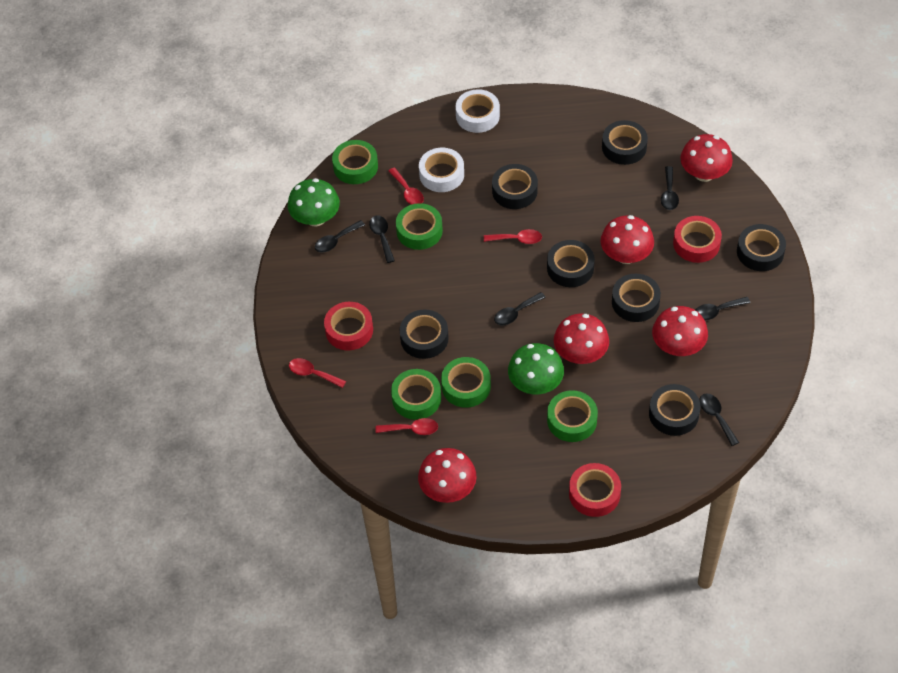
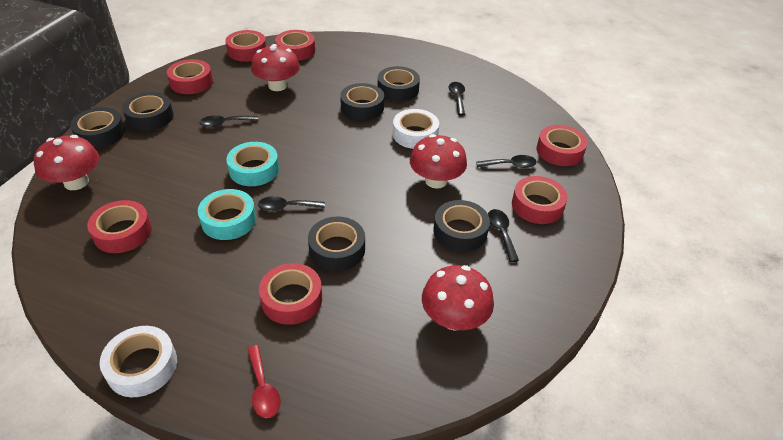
black spoon: [315,220,365,252] [369,215,395,263] [494,292,546,325] [661,166,679,210] [695,297,750,320] [699,393,739,446] = 6 -> [199,115,258,127] [258,196,325,211] [449,82,465,115] [476,155,537,168] [488,209,519,262] = 5
black tape: [400,309,449,359] [492,164,538,209] [547,240,595,287] [602,120,648,165] [612,274,661,322] [649,384,701,436] [737,224,786,271] = 7 -> [70,107,125,148] [122,92,174,131] [308,217,365,271] [340,83,384,120] [378,66,420,101] [433,200,490,252] = 6
green mushroom: [288,178,340,226] [508,343,564,394] = 2 -> none = 0
green tape: [332,140,378,184] [391,369,441,420] [396,203,443,250] [441,357,491,408] [547,390,598,442] = 5 -> none = 0
red mushroom: [418,448,477,503] [554,313,609,364] [601,215,654,264] [652,306,708,356] [680,134,733,182] = 5 -> [34,135,99,190] [251,44,300,91] [410,134,467,189] [422,265,494,331] = 4
red spoon: [289,358,346,388] [376,418,438,435] [389,168,424,205] [484,229,542,244] = 4 -> [247,345,281,418] = 1
red tape: [324,302,373,350] [569,463,621,517] [673,216,722,263] = 3 -> [87,200,152,253] [167,59,213,94] [225,30,266,62] [259,263,322,325] [275,30,315,61] [512,176,568,224] [537,125,588,166] = 7
turquoise tape: none = 0 -> [198,189,256,240] [226,142,279,186] = 2

